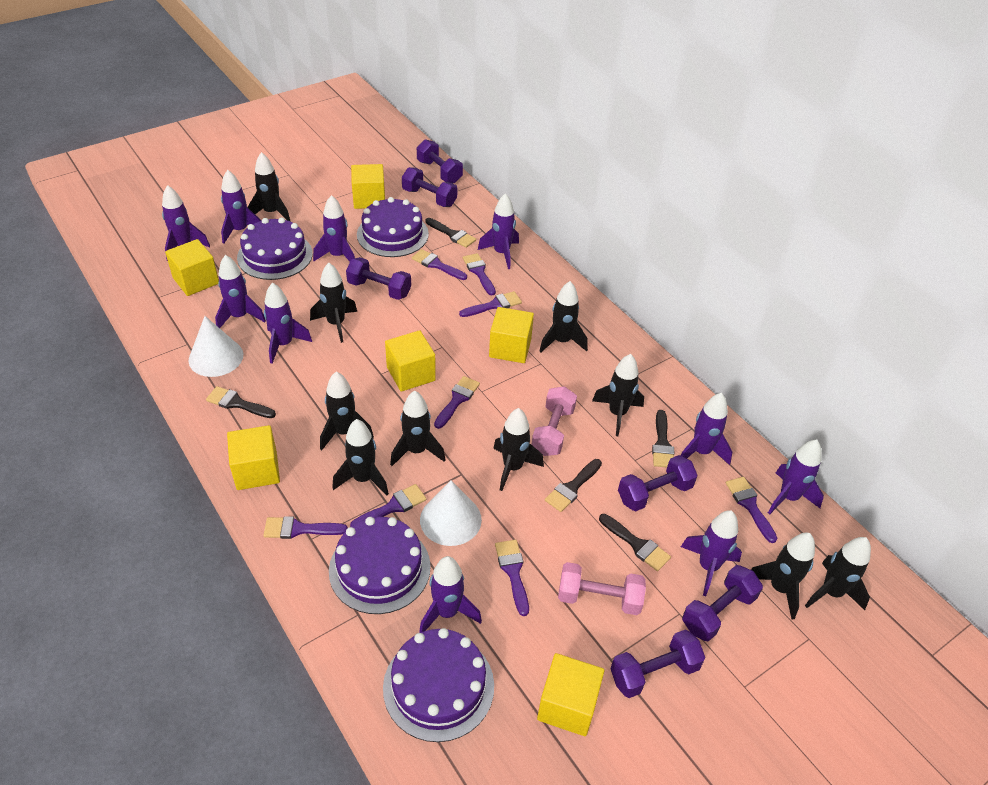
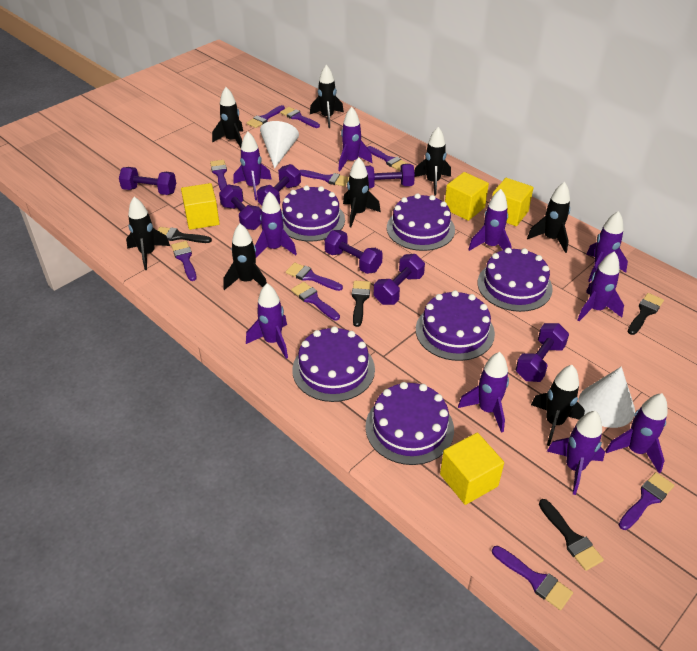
black brush: [206,386,276,418] [425,218,476,248] [545,459,602,512] [599,514,671,571] [652,410,675,468] = 5 -> [158,227,212,243] [352,281,371,327] [539,499,604,571] [628,293,664,335] = 4
black rocket: [248,152,290,221] [310,263,357,343] [320,371,374,450] [332,419,389,496] [390,391,446,466] [493,408,544,491] [539,281,588,353] [592,354,644,436] [751,533,815,619] [805,537,871,610] = 10 -> [126,197,170,270] [212,87,243,148] [223,224,267,290] [310,65,344,128] [343,157,381,227] [414,127,451,195] [527,182,570,253] [531,365,585,446] = 8
pink dumbbell: [532,386,577,456] [558,562,646,615] = 2 -> none = 0
purple brush: [263,516,348,539] [350,484,426,527] [412,249,467,280] [434,376,480,429] [459,291,522,317] [463,253,496,295] [495,540,529,616] [726,477,777,543] = 8 -> [171,241,196,281] [210,160,227,191] [247,105,285,128] [280,107,320,128] [286,262,343,291] [291,282,340,321] [299,170,349,187] [367,146,408,171] [492,546,573,610] [619,472,674,530] = 10
purple cake: [237,217,313,280] [329,517,431,614] [357,197,429,257] [383,628,494,742] = 4 -> [281,185,345,242] [292,326,375,402] [365,382,454,465] [387,193,455,251] [416,290,495,361] [478,248,553,312] = 6
purple dumbbell: [346,257,411,300] [402,167,457,207] [417,139,463,184] [610,630,705,698] [618,455,698,511] [682,565,763,642] = 6 -> [119,167,176,195] [219,184,261,230] [257,164,301,205] [325,230,383,274] [365,164,415,188] [374,254,425,305] [516,323,569,382] = 7
yellow cube: [165,239,219,296] [227,425,280,490] [351,164,385,209] [385,330,436,392] [489,307,534,363] [537,653,604,736] = 6 -> [181,183,220,230] [440,432,504,505] [445,172,489,221] [492,178,534,226] = 4

